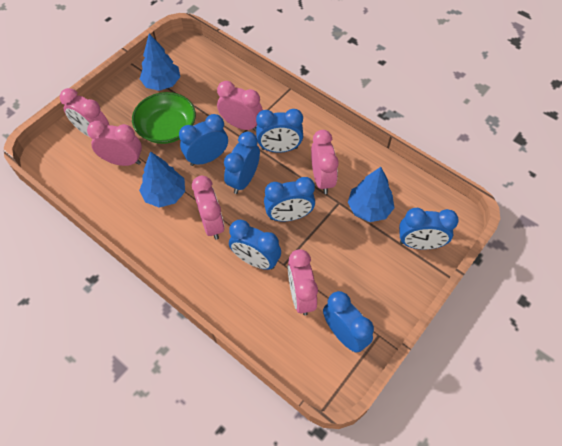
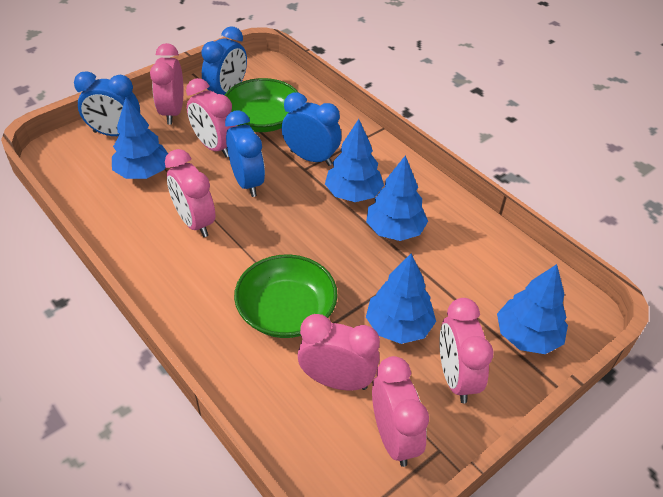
blue clock: [179,114,228,166] [224,132,260,194] [229,220,281,270] [256,109,303,153] [264,177,315,222] [323,291,374,353] [399,208,459,249] = 7 -> [74,71,140,136] [201,26,247,95] [225,111,265,197] [282,92,342,166] = 4
blue tree: [139,151,185,208] [140,34,180,91] [348,167,394,222] = 3 -> [112,97,168,179] [325,119,384,202] [366,155,428,241] [366,254,436,344] [497,264,568,354] = 5
green bowl: [132,92,196,144] = 1 -> [225,78,299,132] [234,254,338,338] = 2

